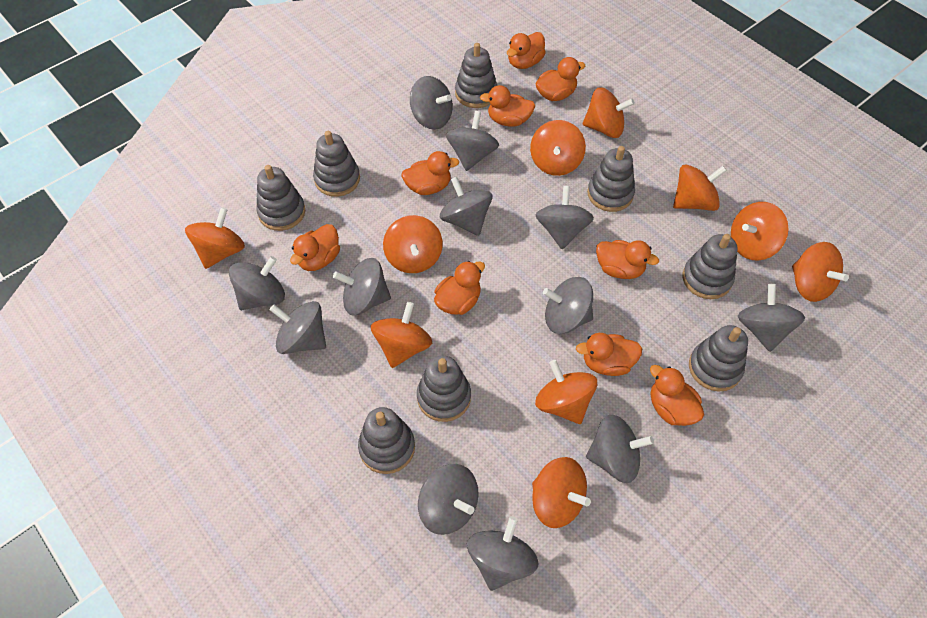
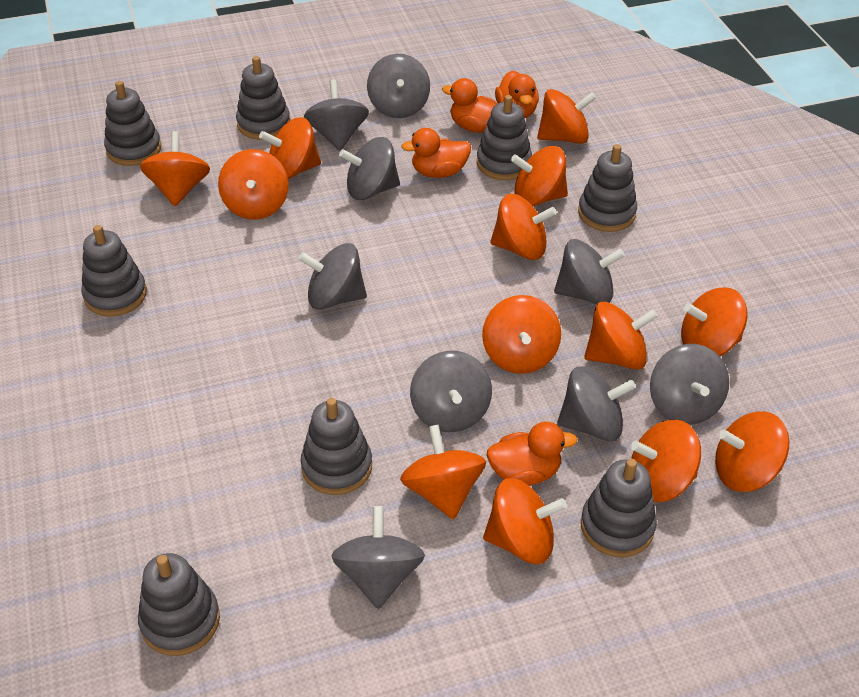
grey spinning top: [229,256,285,310] [270,301,326,354] [333,258,391,315] [410,76,453,130] [418,464,479,535] [440,177,493,236] [446,111,499,171] [467,516,538,591] [536,186,594,250] [543,277,593,334] [586,415,654,483] [738,284,805,352] = 12 -> [298,243,367,310] [304,80,369,151] [331,506,425,609] [339,137,400,200] [367,54,430,118] [410,351,492,432] [554,239,625,304] [557,366,636,442] [650,344,729,425] = 9
orange duck: [290,224,340,271] [401,151,459,195] [434,261,485,315] [480,85,535,127] [507,32,546,69] [535,57,585,101] [576,333,642,376] [596,240,659,279] [650,365,704,426] = 9 -> [401,128,471,178] [442,78,497,133] [487,422,577,486] [495,71,539,118] = 4
orange spinning top: [185,207,245,269] [371,302,432,368] [383,215,443,273] [530,120,586,176] [532,457,591,528] [535,360,597,424] [582,87,635,138] [673,164,727,211] [731,202,788,261] [792,242,849,302] = 10 -> [140,131,210,206] [218,149,289,220] [259,117,321,179] [400,425,486,520] [482,295,561,374] [483,478,567,564] [490,194,557,260] [511,146,568,206] [537,89,596,144] [584,302,658,370] [631,420,701,502] [681,287,748,356] [715,411,789,492] = 13

